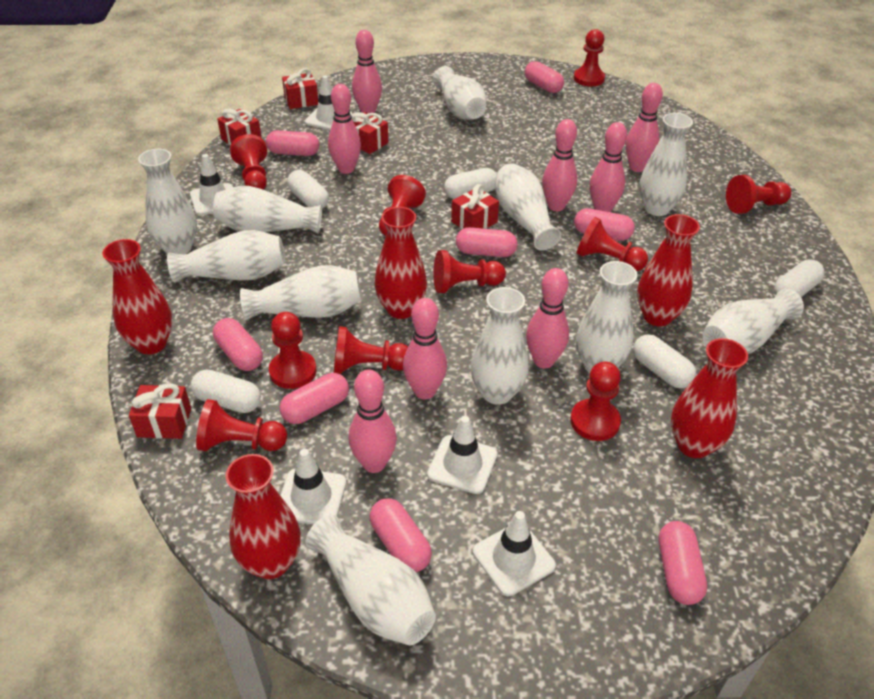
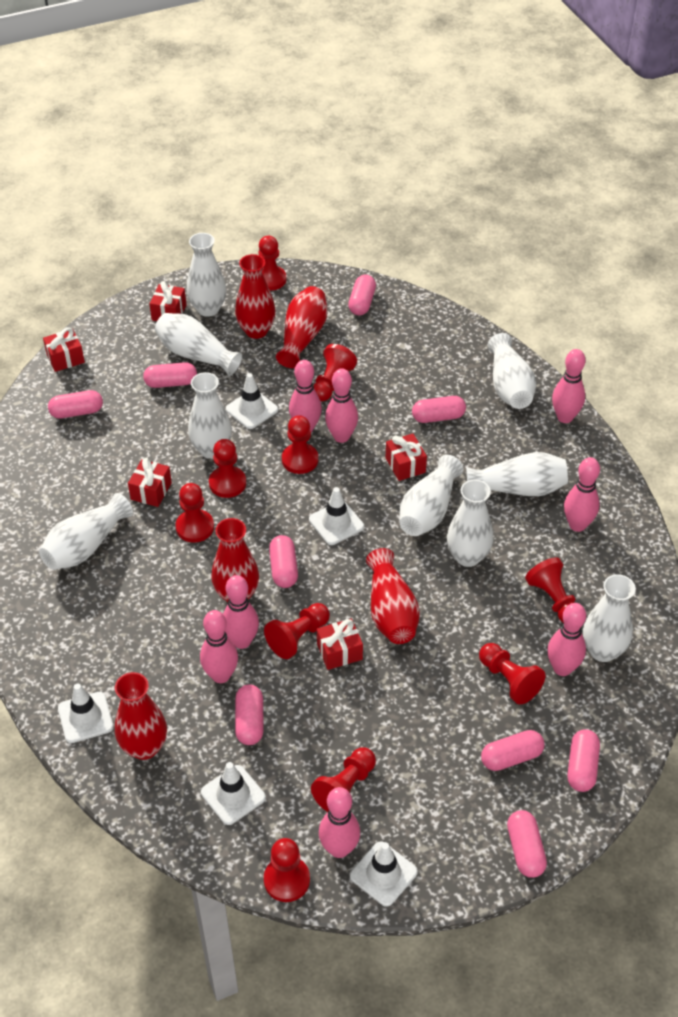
pink capsule: [213,318,263,371] [266,130,319,156] [280,373,349,424] [370,498,432,572] [456,227,518,257] [525,61,564,93] [574,208,635,241] [659,521,707,605] = 8 -> [48,390,103,419] [143,362,197,388] [235,685,264,745] [269,535,298,588] [348,275,376,315] [412,396,466,423] [481,730,544,771] [507,810,547,878] [567,729,600,792] = 9
white capsule: [191,370,261,413] [287,170,329,209] [444,168,497,199] [633,334,696,388] [774,259,824,297] = 5 -> none = 0
white vase: [138,149,197,254] [167,230,285,283] [213,186,322,234] [240,265,361,320] [306,515,436,645] [433,66,486,120] [470,287,529,405] [496,163,561,250] [576,261,637,373] [639,113,693,216] [702,289,804,354] = 11 -> [39,493,133,570] [155,313,242,376] [187,233,226,317] [188,372,232,459] [400,455,464,536] [447,480,493,567] [466,452,568,496] [488,333,536,409] [583,574,636,662] = 9

